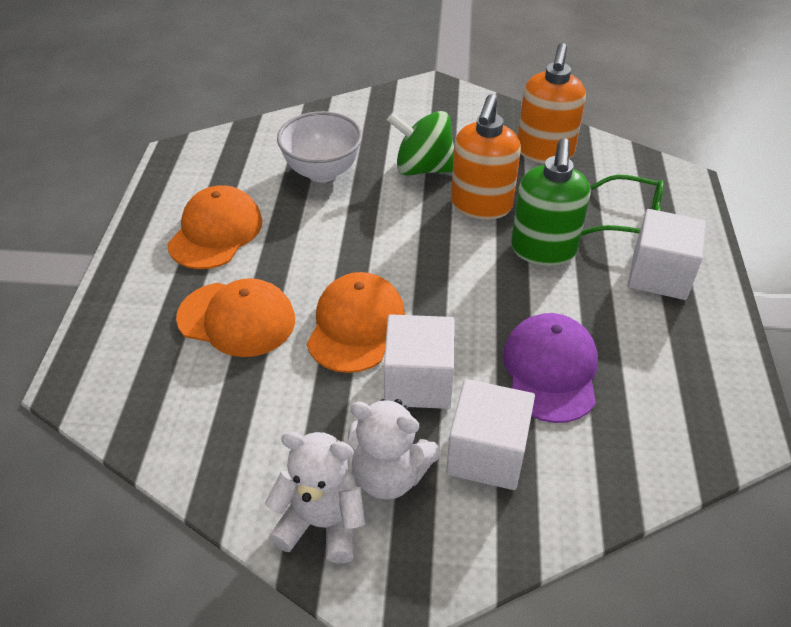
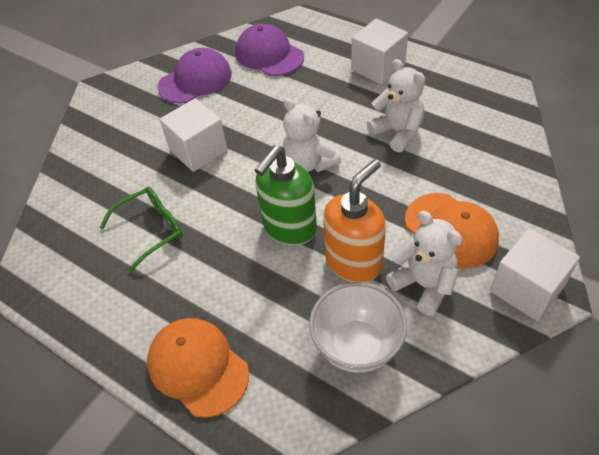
green spinning top: [387,111,454,176] = 1 -> none = 0
orange cap: [167,185,263,269] [176,278,295,357] [307,272,405,373] = 3 -> [147,318,249,418] [405,193,499,269] = 2
orange soap dispenser: [451,94,521,220] [518,43,586,164] = 2 -> [323,159,386,283] = 1
purple cap: [503,313,598,423] = 1 -> [157,48,232,104] [235,23,304,76] = 2
white teddy bear: [265,431,366,563] [348,399,441,500] = 2 -> [283,98,341,172] [367,59,425,153] [386,211,463,316] = 3

